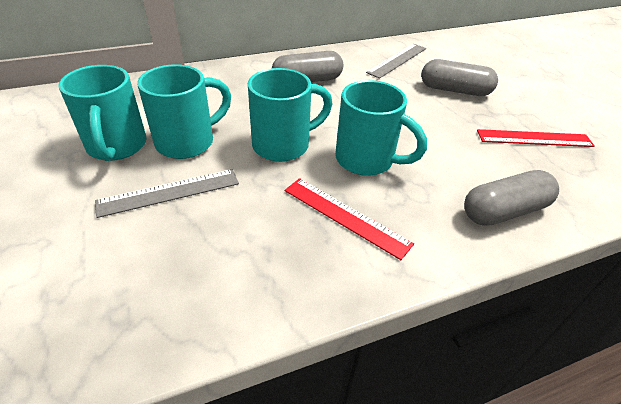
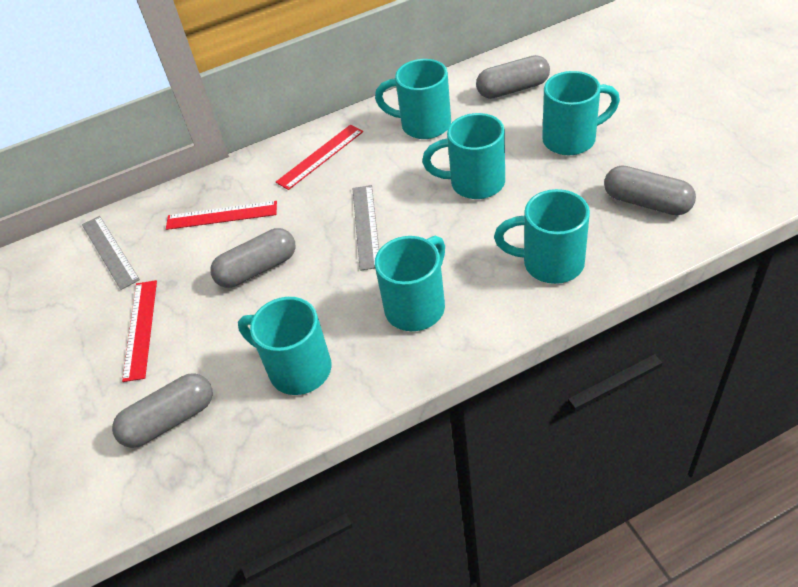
grey capsule: [272,51,343,82] [421,59,498,96] [464,170,559,226] = 3 -> [112,373,213,448] [210,228,295,288] [476,55,550,99] [604,165,696,215] = 4
red ruler: [285,178,414,260] [477,129,595,147] = 2 -> [122,280,157,382] [166,201,277,230] [276,125,363,190] = 3
turquoise mug: [58,65,147,161] [137,64,231,159] [248,68,333,162] [335,80,427,176] = 4 -> [238,297,332,395] [375,59,451,139] [375,236,445,331] [422,113,505,199] [494,189,590,284] [542,71,620,155] = 6

